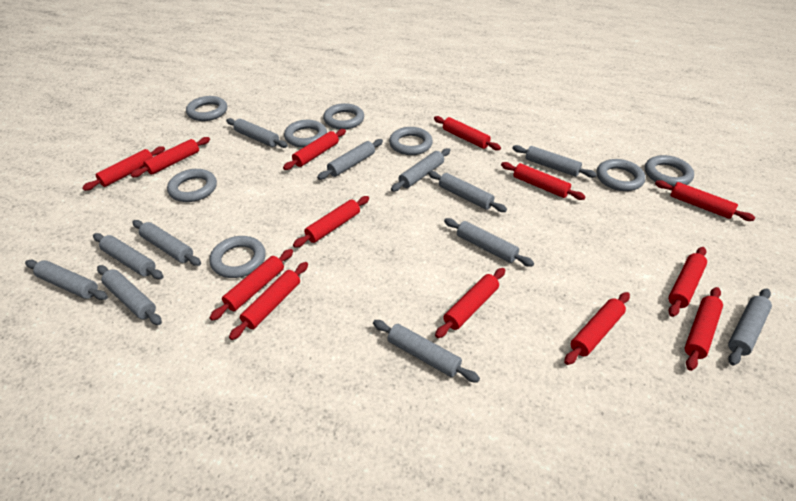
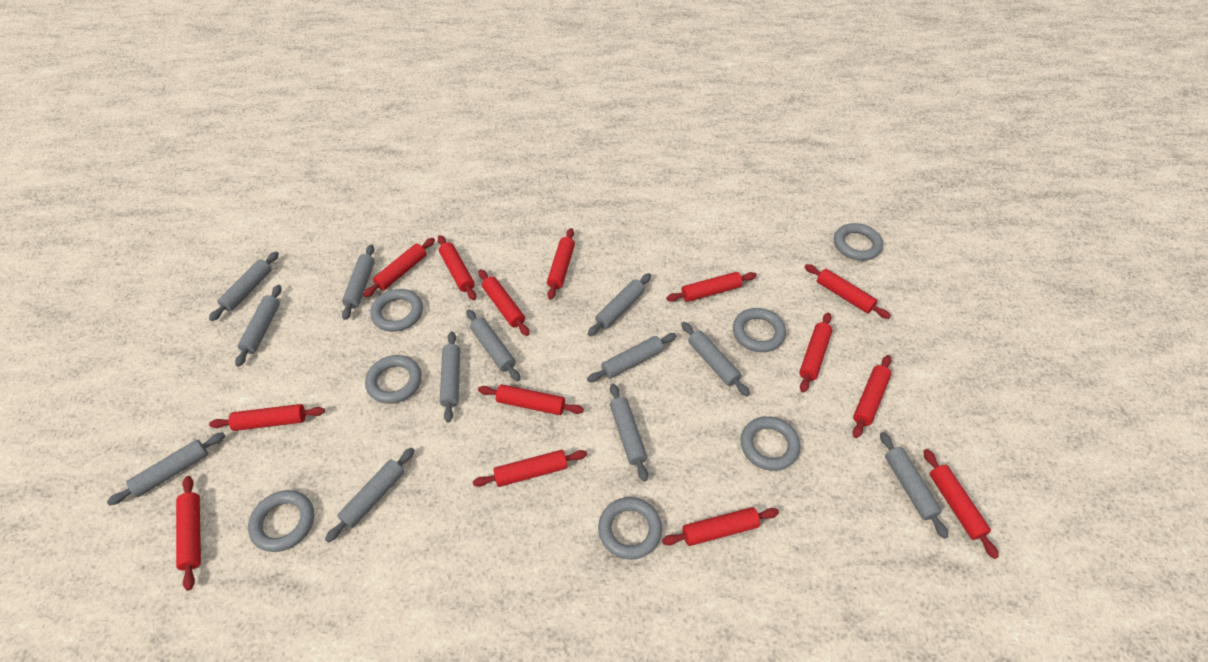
grey ring: [167,169,217,202] [186,96,227,121] [209,236,266,278] [284,120,327,147] [323,103,364,129] [389,127,433,155] [597,159,645,191] [645,155,694,186] = 8 -> [248,490,314,552] [365,355,422,404] [370,289,423,332] [598,497,662,560] [733,308,786,352] [740,416,800,471] [834,223,883,261] = 7
red rolling pin: [82,146,165,191] [131,137,210,177] [210,249,293,321] [229,262,308,340] [283,129,346,170] [293,196,369,248] [434,116,501,150] [435,268,505,338] [501,162,586,200] [564,292,630,365] [655,180,755,221] [668,247,707,317] [685,287,723,371] = 13 -> [176,476,201,591] [209,404,325,431] [363,238,435,297] [438,235,476,300] [473,450,587,487] [478,269,529,336] [478,384,584,415] [547,228,575,300] [662,507,779,546] [666,272,757,302] [799,313,832,393] [805,264,891,319] [853,355,891,438] [923,449,999,559] = 14

